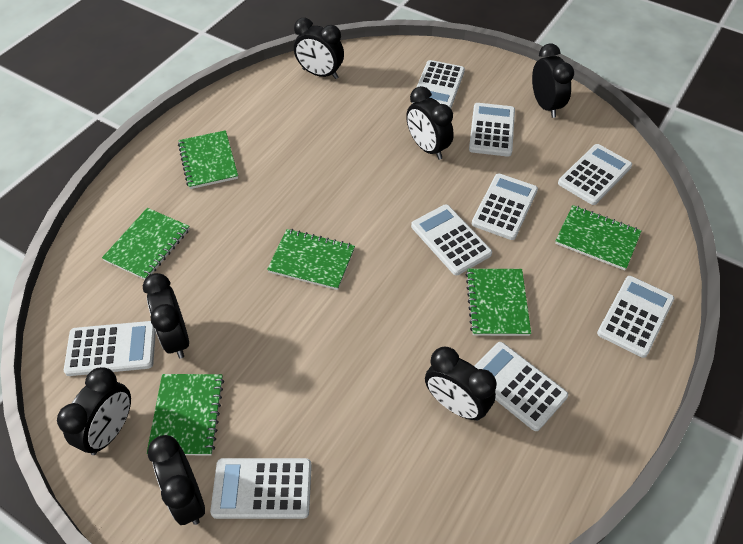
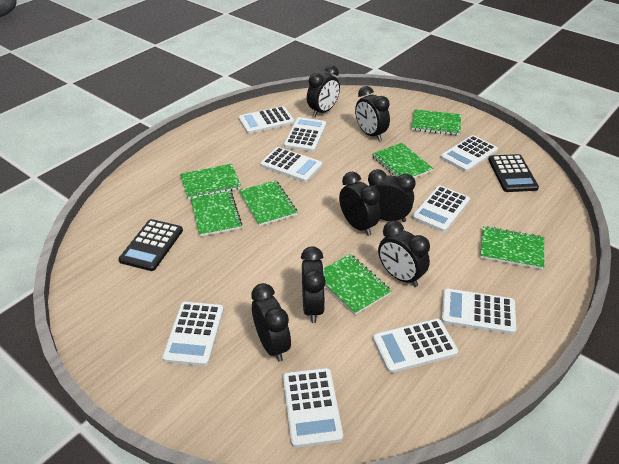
black calculator: none = 0 -> [118,219,183,271] [488,154,539,192] = 2
green notebook: [102,208,190,280] [147,374,224,455] [178,130,238,189] [267,229,355,290] [465,269,531,336] [555,205,642,270] = 6 -> [180,164,241,200] [190,191,242,237] [239,180,298,226] [324,254,392,315] [372,143,433,178] [412,109,461,135] [480,226,544,270] = 7

